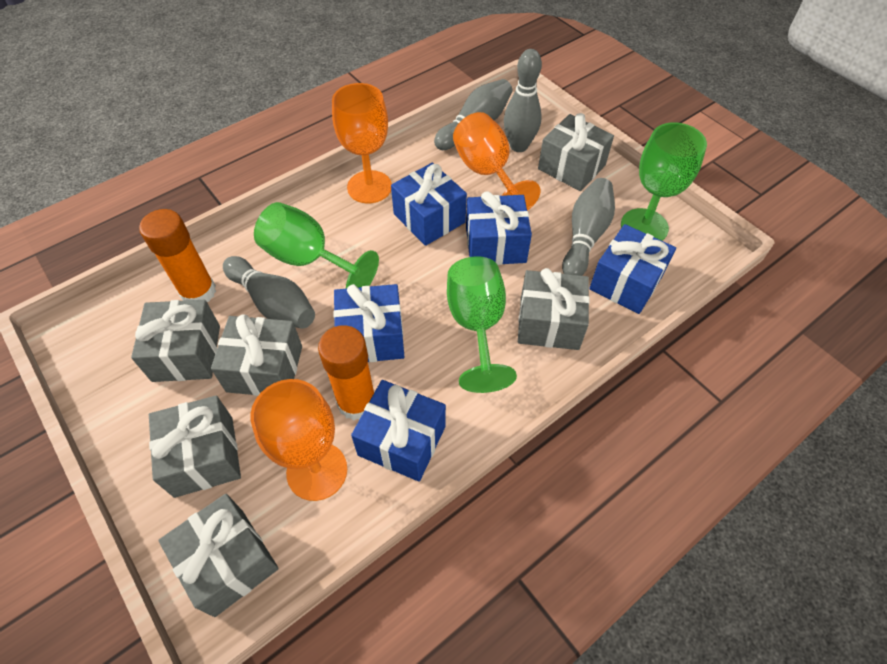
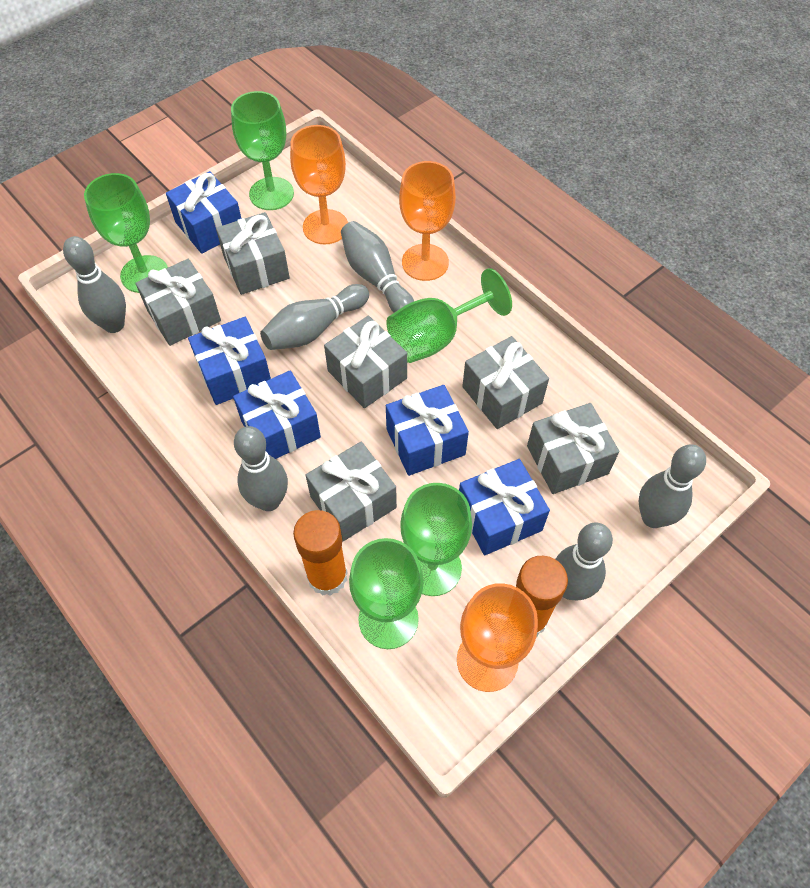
green goblet: [254,202,379,289] [447,256,517,393] [621,122,707,241] = 3 -> [84,173,168,293] [231,91,294,210] [349,538,424,649] [387,268,512,363] [400,483,472,596] = 5
grey bowling pin: [223,256,315,329] [434,79,513,150] [504,49,542,152] [562,178,615,276] = 4 -> [63,236,126,333] [234,426,288,511] [260,284,369,350] [341,221,414,313] [556,522,613,600] [638,444,706,528] = 6

